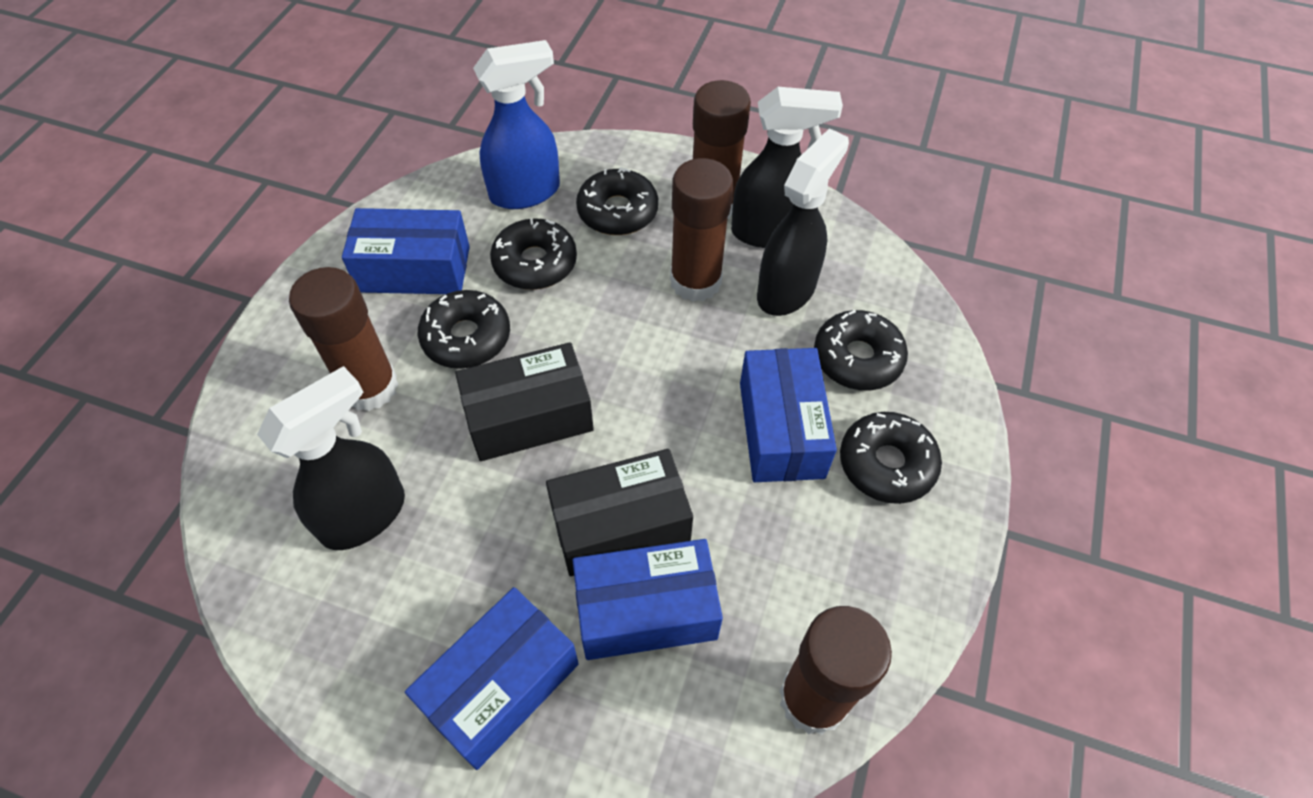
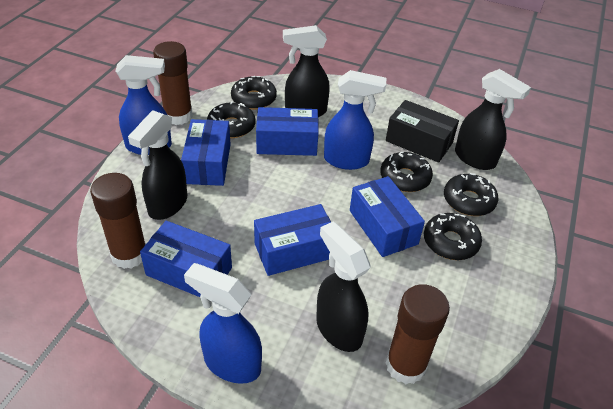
black box: [455,342,594,461] [546,449,693,576] = 2 -> [386,100,459,163] = 1
black spray bottle: [257,366,405,550] [731,87,843,248] [757,128,849,316] = 3 -> [128,110,187,220] [283,25,330,117] [316,221,370,352] [455,69,531,170] = 4
blue box: [342,208,470,294] [405,587,579,770] [573,539,723,660] [740,348,837,482] = 4 -> [140,221,232,297] [181,119,231,186] [254,204,331,276] [256,107,319,156] [350,176,425,257] = 5
blue spray bottle: [473,40,560,209] = 1 -> [116,55,172,155] [184,263,262,384] [324,70,387,170] = 3
brown glue stick: [289,267,399,411] [670,158,733,302] [693,80,751,219] [779,606,892,735] = 4 -> [90,173,146,269] [153,41,193,125] [386,284,450,384] = 3

